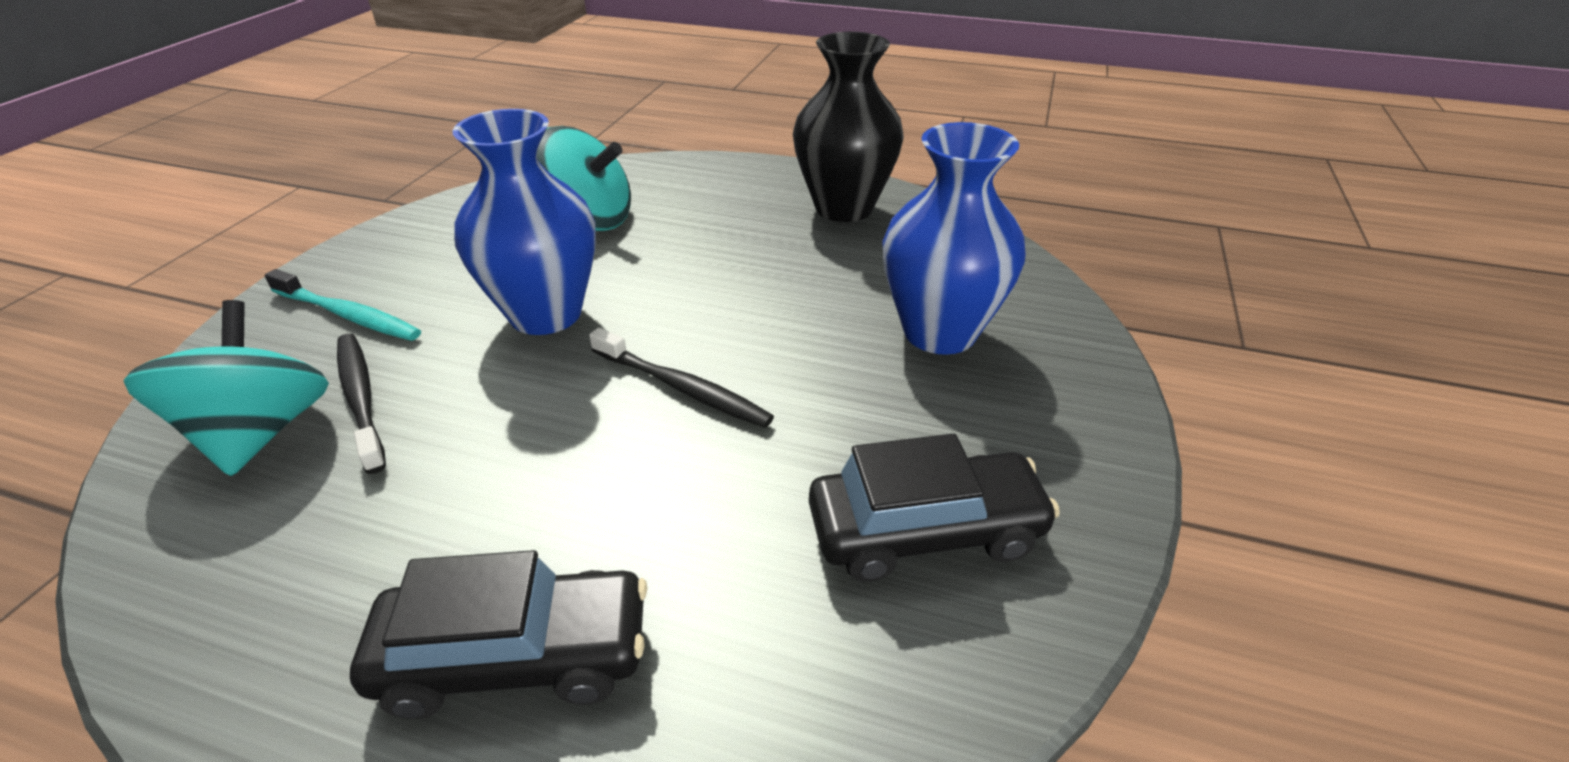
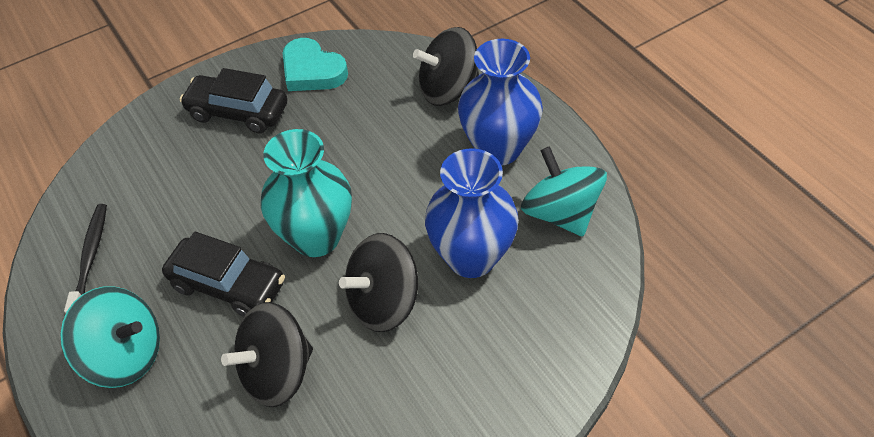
black spinning top: none = 0 -> [221,302,313,407] [339,233,418,332] [413,27,479,106] = 3
black toothbrush: [337,334,386,474] [589,328,774,428] = 2 -> [64,204,107,313] = 1
black vase: [793,32,904,222] = 1 -> none = 0
turquoise heart: none = 0 -> [283,38,348,91] = 1
turquoise toothbrush: [265,269,421,341] = 1 -> none = 0
turquoise vase: none = 0 -> [261,129,352,257] = 1

